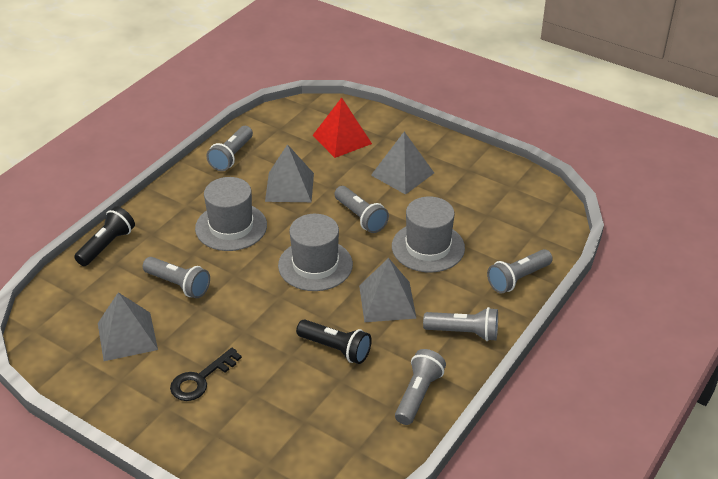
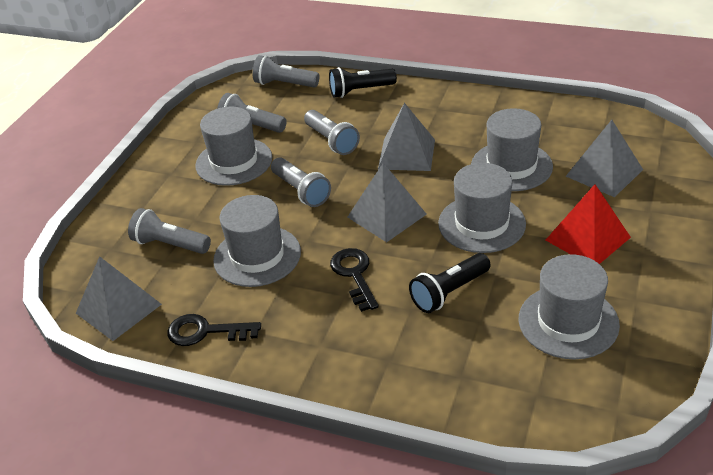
black key: [170,348,242,401] = 1 -> [167,314,261,346] [330,248,379,312] = 2
grey flashlight: [143,257,210,298] [206,126,253,171] [334,186,389,233] [395,349,446,425] [423,307,498,341] [487,249,553,293] = 6 -> [128,208,211,254] [217,93,287,133] [253,55,320,87] [271,157,331,207] [304,110,360,155] = 5
grey hat: [195,177,267,251] [278,214,353,291] [392,196,465,273] = 3 -> [195,107,272,186] [213,195,301,287] [438,163,526,253] [471,108,553,191] [519,254,620,359] = 5

